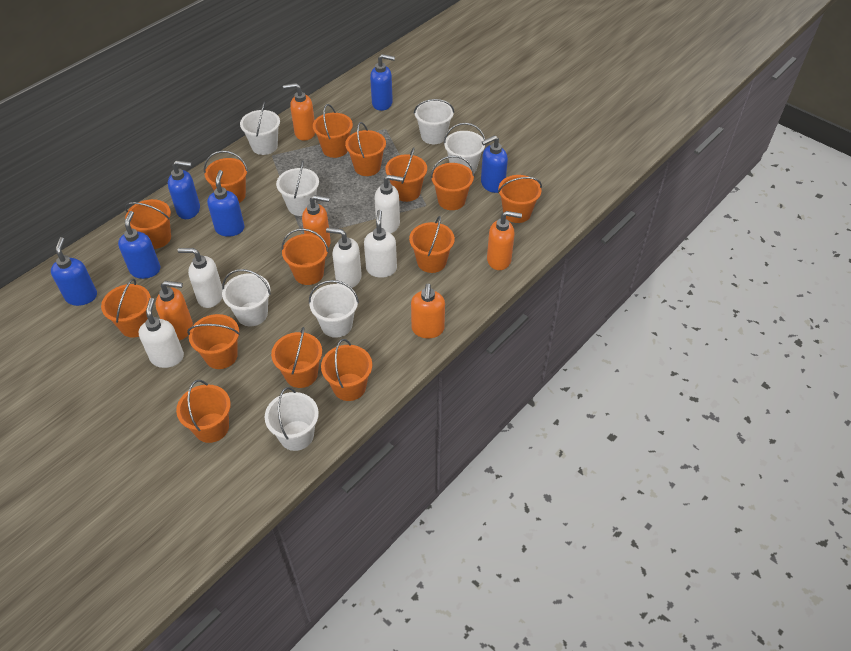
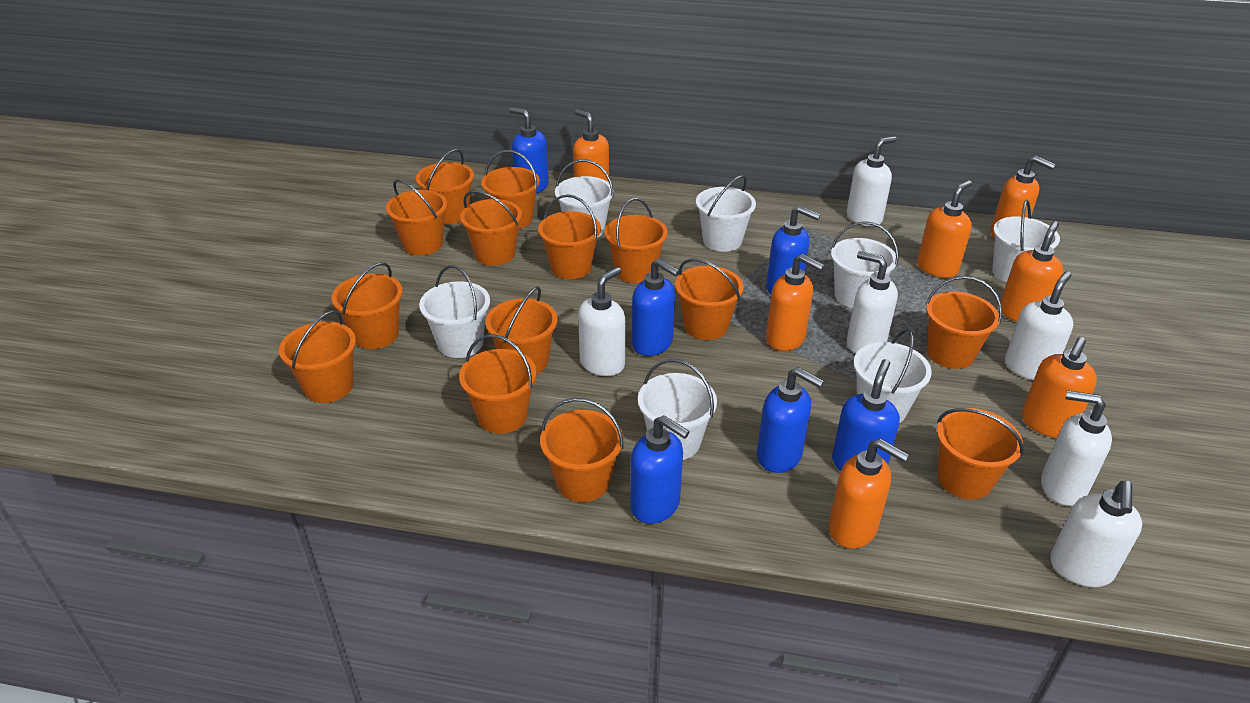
orange soap dispenser: [156,281,193,340] [283,83,315,141] [302,195,331,248] [411,284,445,338] [487,211,522,270] = 5 -> [573,109,609,182] [766,254,824,351] [829,439,909,549] [917,180,972,278] [991,156,1056,238] [1001,221,1063,322] [1022,337,1097,438] = 7
white soap dispenser: [139,298,184,368] [178,248,223,308] [326,228,362,288] [364,210,397,278] [375,175,403,233] = 5 -> [578,267,625,376] [847,136,897,227] [847,251,898,353] [1005,271,1074,380] [1041,390,1112,506] [1050,481,1142,587] = 6

